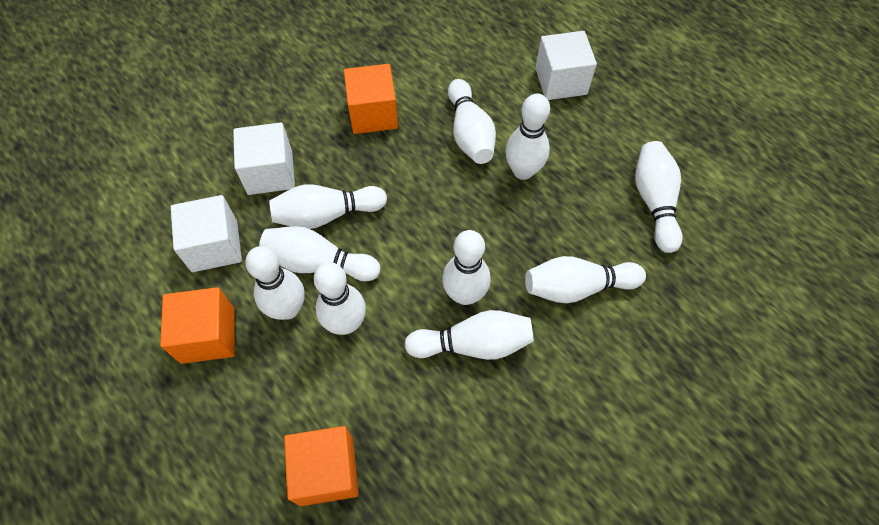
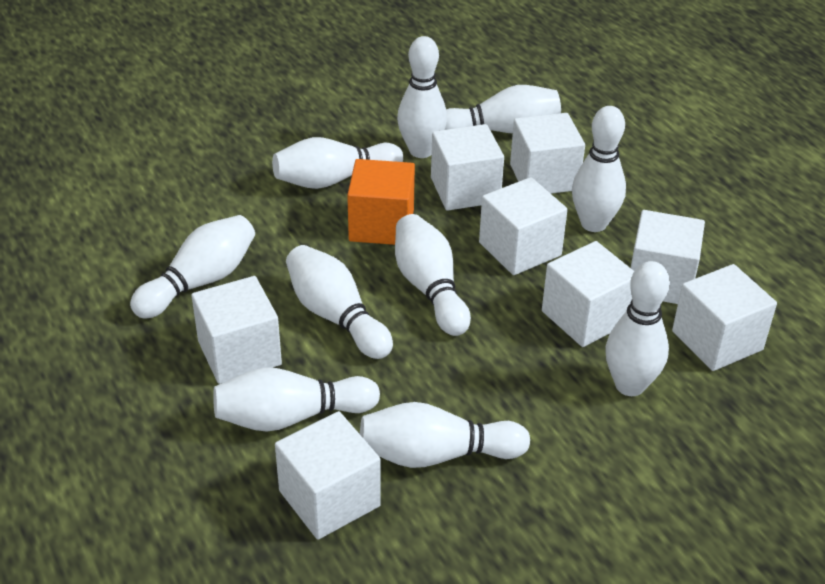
orange cube: [160,287,235,364] [284,426,359,506] [344,64,398,134] = 3 -> [347,159,415,245] = 1
white cube: [171,195,242,272] [233,122,295,195] [535,31,597,100] = 3 -> [191,276,282,384] [275,411,381,540] [431,124,504,211] [479,177,568,275] [510,113,585,194] [542,241,634,347] [631,210,705,304] [672,264,777,371] = 8

